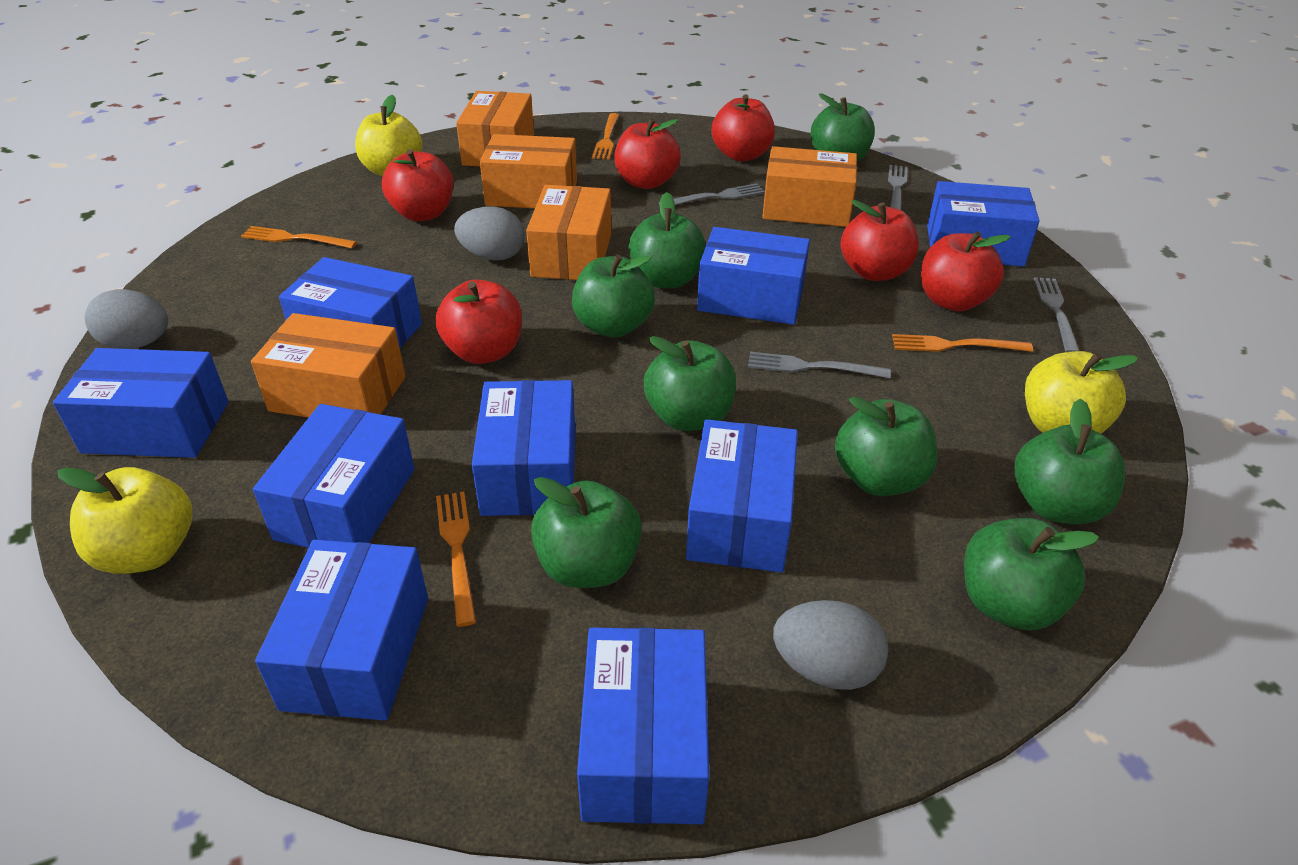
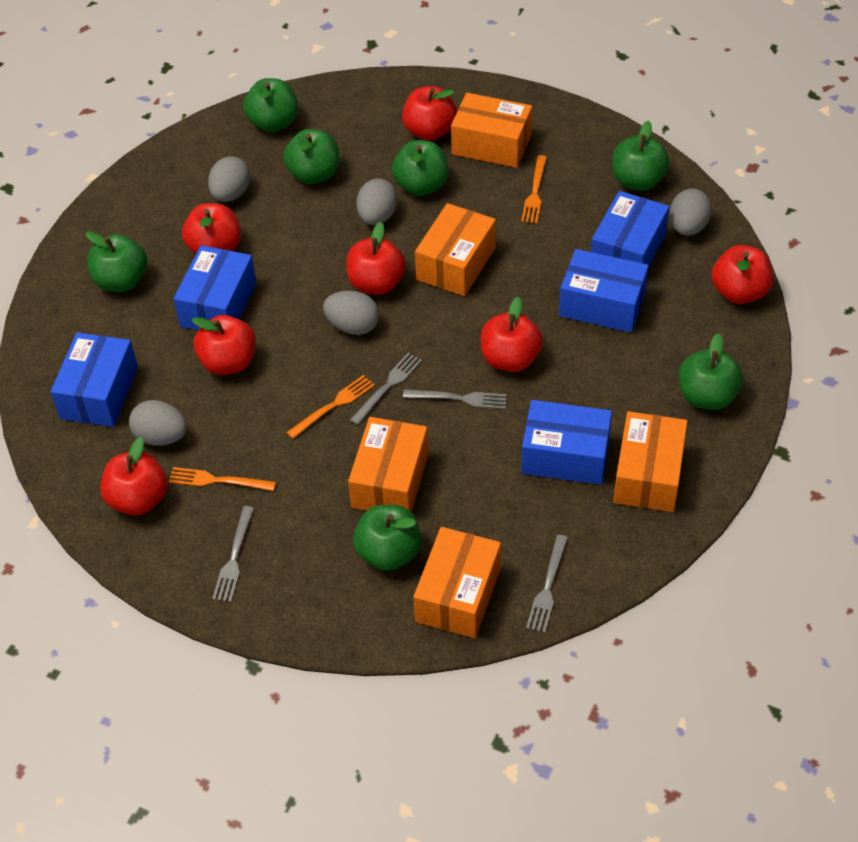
blue box: [53,348,229,458] [253,404,414,548] [255,540,428,721] [279,257,422,348] [472,380,575,516] [577,627,709,824] [686,419,798,572] [697,227,810,325] [927,181,1040,267] = 9 -> [50,332,138,427] [174,245,256,330] [521,400,612,485] [559,249,649,333] [591,191,669,268] = 5
green apple: [531,477,642,588] [572,254,655,338] [628,192,706,288] [644,336,736,431] [811,93,875,162] [835,396,938,496] [964,518,1099,630] [1015,399,1125,524] = 8 -> [86,232,147,292] [243,78,298,132] [283,129,339,184] [353,505,422,571] [392,140,449,196] [612,120,670,191] [679,333,743,410] = 7
grey egg: [85,289,168,349] [454,206,525,261] [773,600,888,690] = 3 -> [129,400,187,446] [208,156,250,202] [323,291,379,335] [356,178,398,225] [670,189,712,236] = 5
orange fork: [241,226,357,248] [436,492,476,627] [592,113,619,160] [892,334,1033,352] = 4 -> [169,467,276,491] [286,375,375,439] [521,155,547,224] = 3
red apple: [382,149,453,221] [436,280,522,364] [614,118,681,189] [712,94,775,161] [840,200,919,281] [921,231,1011,312] = 6 -> [100,437,168,515] [182,203,241,254] [192,315,256,375] [346,222,406,295] [402,86,457,141] [481,297,543,372] [712,245,773,304] = 7
yellow apple: [57,467,192,574] [355,95,423,176] [1025,351,1138,434] = 3 -> none = 0

